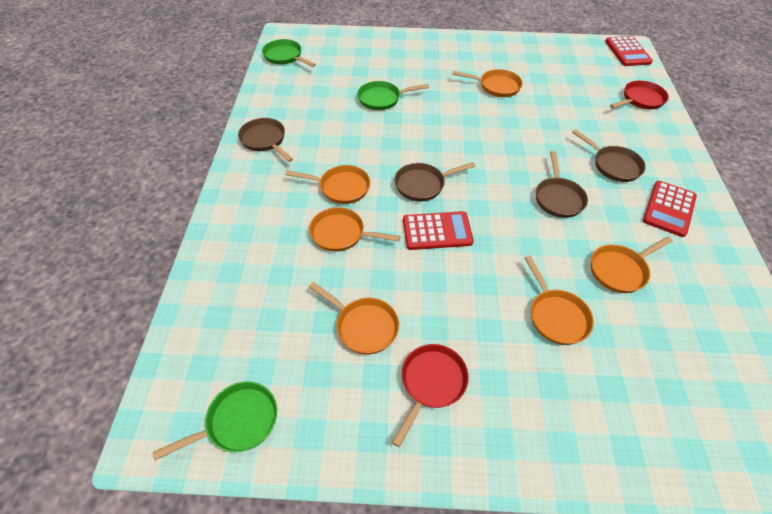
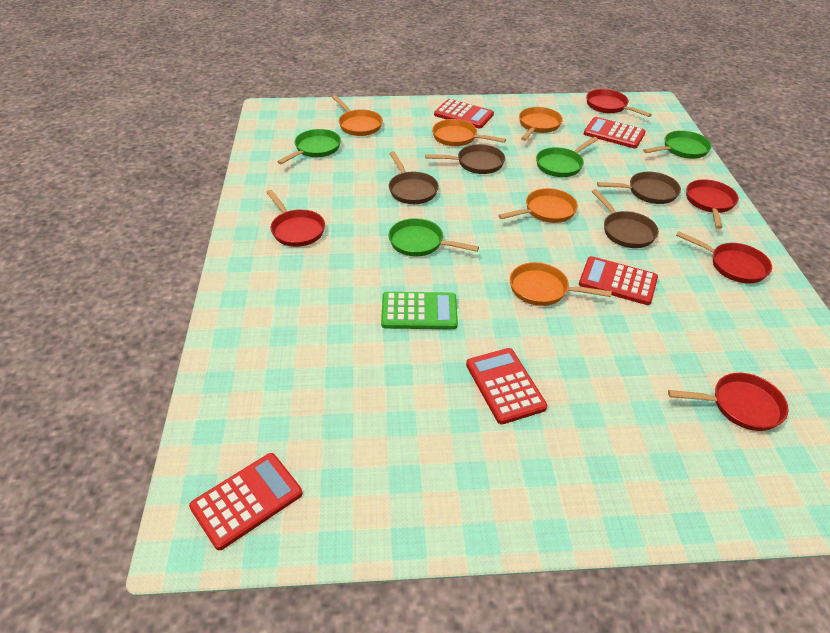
green calculator: none = 0 -> [381,292,458,329] = 1
green pan: [152,381,277,460] [262,39,316,67] [357,81,429,110] = 3 -> [277,129,341,164] [389,218,479,256] [536,137,598,177] [643,130,712,159] = 4
orange pan: [285,165,370,204] [309,207,401,252] [309,282,399,354] [452,69,523,97] [525,256,594,345] [591,237,673,293] = 6 -> [332,95,383,136] [432,119,506,146] [498,188,578,223] [510,262,612,306] [519,107,563,141] = 5
red calculator: [403,211,474,250] [605,36,653,66] [643,181,697,237] = 3 -> [189,453,303,550] [434,99,494,128] [466,348,547,424] [579,256,658,305] [584,117,646,148] = 5
red pan: [392,344,469,447] [610,80,669,109] = 2 -> [266,190,325,247] [586,89,652,117] [668,373,789,431] [676,231,772,283] [686,179,739,229] = 5

